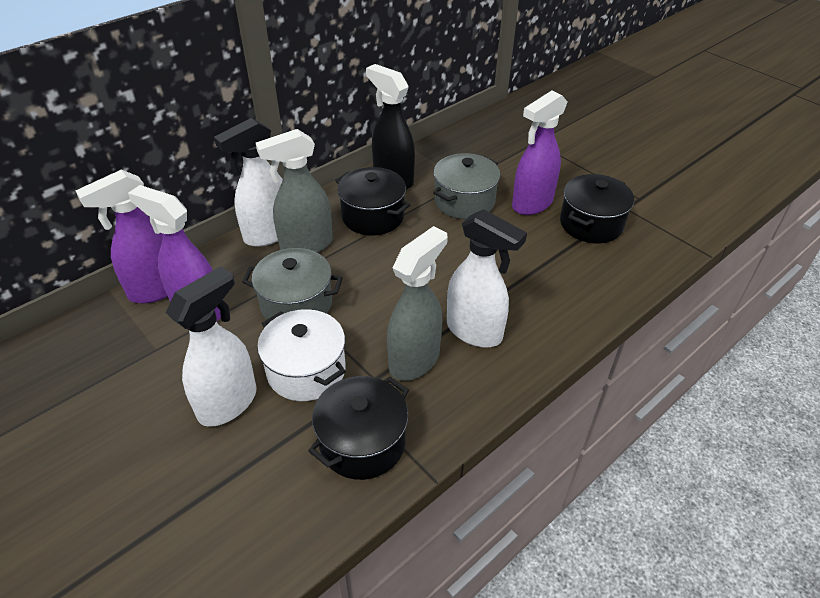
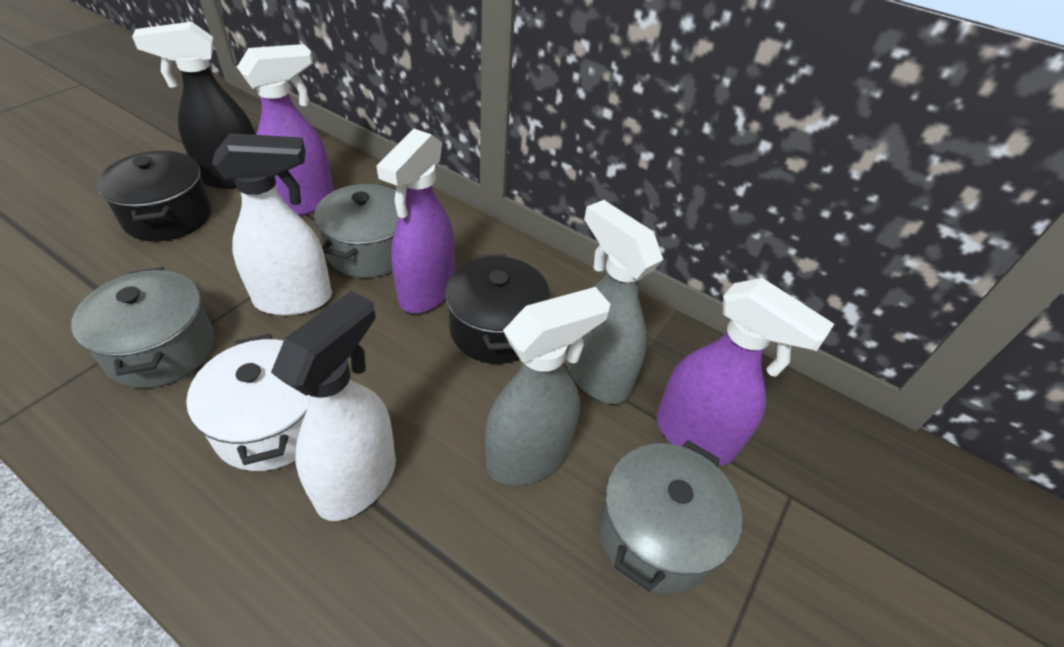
black pot: [308,376,409,480] [335,167,410,236] [560,174,634,243] = 3 -> [97,151,212,241] [445,255,550,364] = 2
grey pot: [242,248,343,320] [433,153,500,219] = 2 -> [71,267,215,388] [314,184,399,278] [599,440,742,594] = 3
white spray bottle: [166,266,256,427] [214,118,283,247] [447,209,527,348] = 3 -> [212,133,332,316] [271,291,396,521] = 2

